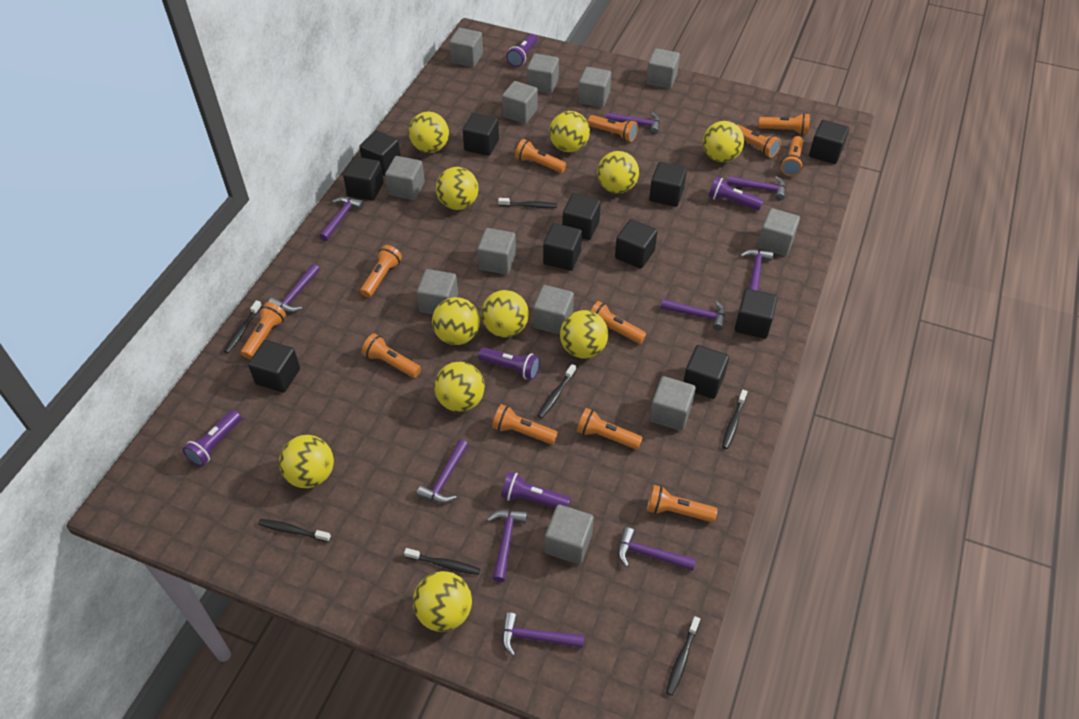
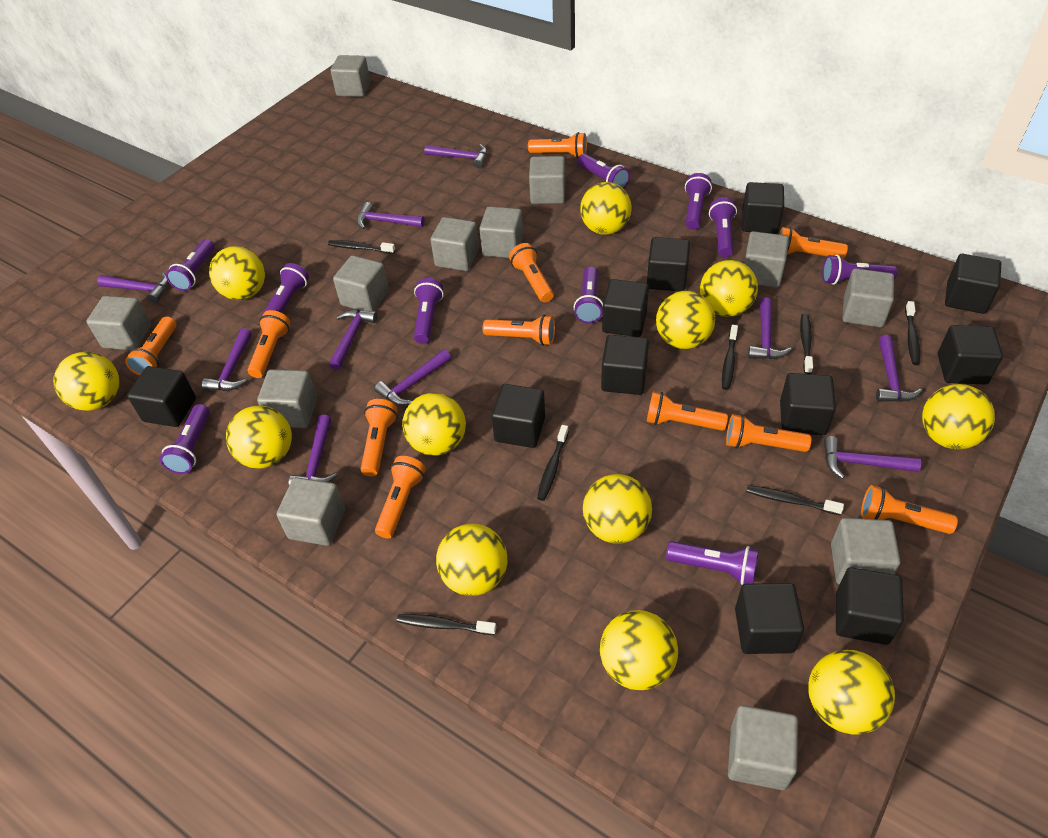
orange flashlight: [241,302,286,359] [360,245,402,298] [362,333,421,378] [492,404,558,444] [515,139,566,173] [577,408,643,450] [588,115,638,142] [591,301,646,344] [647,485,717,522] [737,125,781,158] [758,113,810,135] [781,136,804,177] = 12 -> [125,316,176,375] [247,310,290,378] [361,399,397,476] [375,456,426,539] [483,315,555,346] [509,243,554,303] [528,132,587,158] [647,392,728,431] [726,414,811,452] [779,227,848,259] [861,485,958,534] = 11
purple flashlight: [183,410,242,467] [478,347,540,380] [501,471,570,508] [506,34,537,67] [708,177,764,210] = 5 -> [160,404,210,474] [166,239,215,291] [261,263,309,317] [414,278,444,344] [574,266,603,324] [577,154,630,189] [666,541,759,585] [685,173,712,230] [709,197,737,257] [822,255,897,285] = 10
yellow ball: [279,435,334,488] [408,112,449,153] [413,571,472,632] [432,297,480,345] [434,361,485,412] [436,167,478,210] [481,290,529,338] [549,111,590,152] [560,310,608,358] [597,151,639,194] [703,121,744,163] = 11 -> [53,352,119,411] [209,246,265,300] [226,406,292,469] [402,393,466,456] [436,524,507,596] [580,182,632,235] [583,474,652,544] [600,610,678,690] [656,291,715,349] [700,260,758,317] [808,650,895,735] [922,384,995,449] = 12

